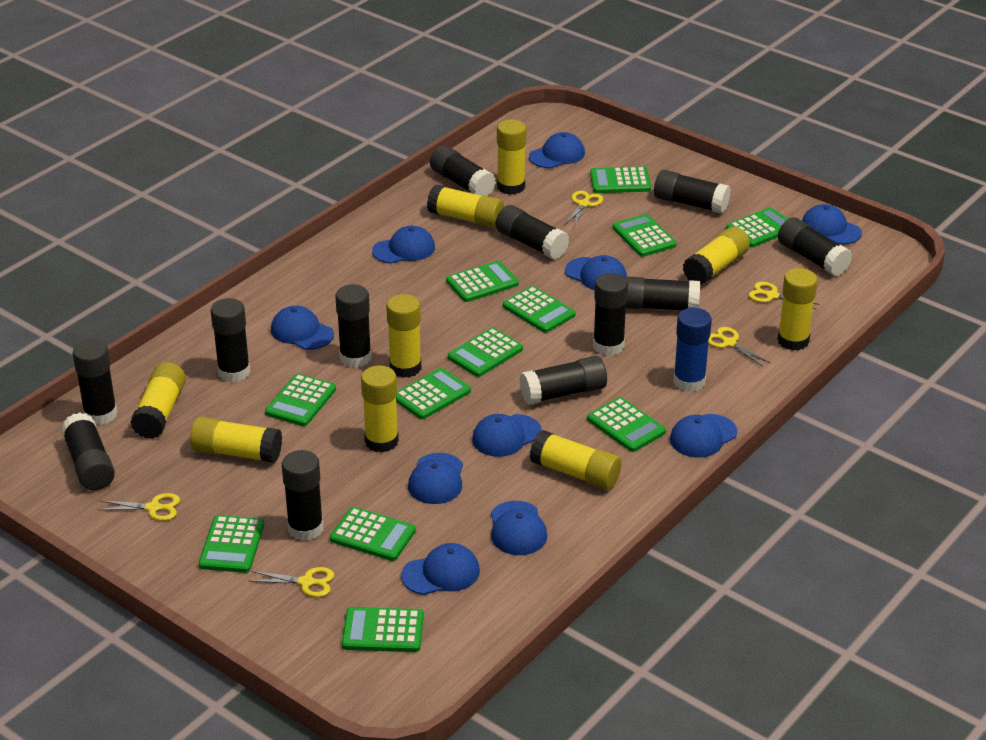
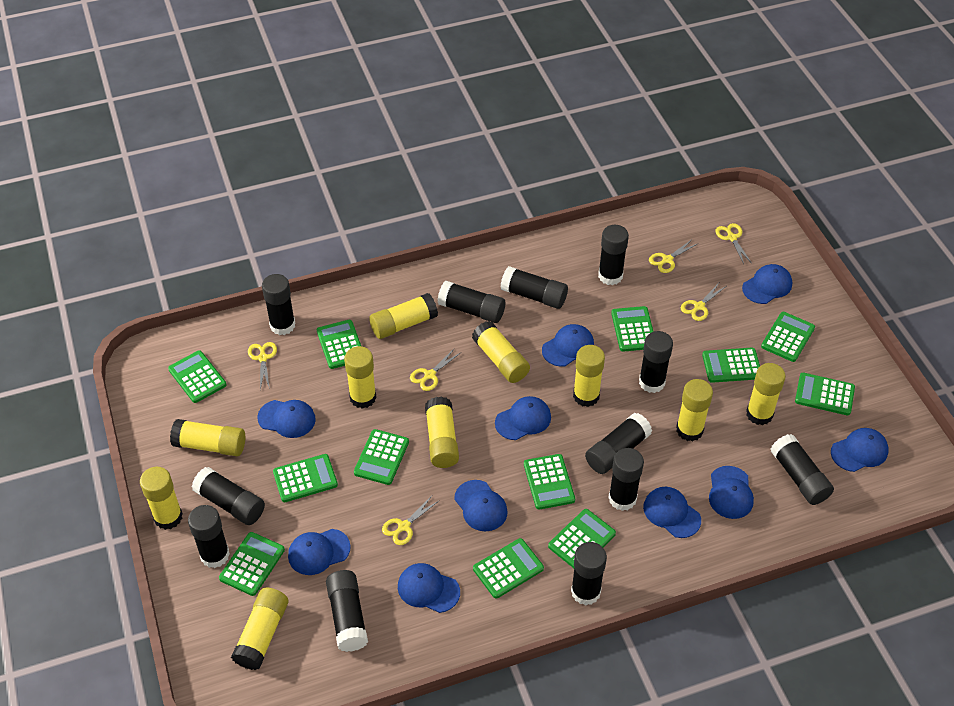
blue glue stick: [673,308,712,392] = 1 -> none = 0
yellow glue stick: [130,362,186,439] [190,417,282,463] [361,365,399,452] [386,294,421,378] [427,184,504,228] [497,119,526,195] [529,430,622,490] [683,227,750,285] [777,268,818,351] = 9 -> [140,467,183,530] [170,419,245,456] [231,588,288,670] [344,346,376,409] [369,293,438,339] [425,396,459,468] [472,321,530,383] [573,345,605,407] [676,379,713,442] [746,363,786,425] = 10
yellow scissors: [97,493,180,521] [249,567,334,597] [564,191,603,226] [708,327,770,367] [749,282,820,310] = 5 -> [248,342,277,390] [382,496,439,545] [410,349,460,391] [649,240,697,273] [681,283,726,321] [715,223,751,264] = 6

